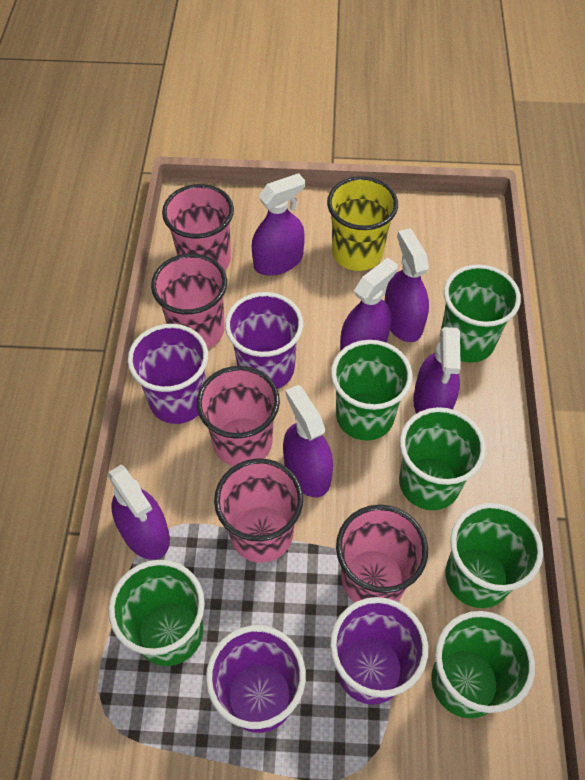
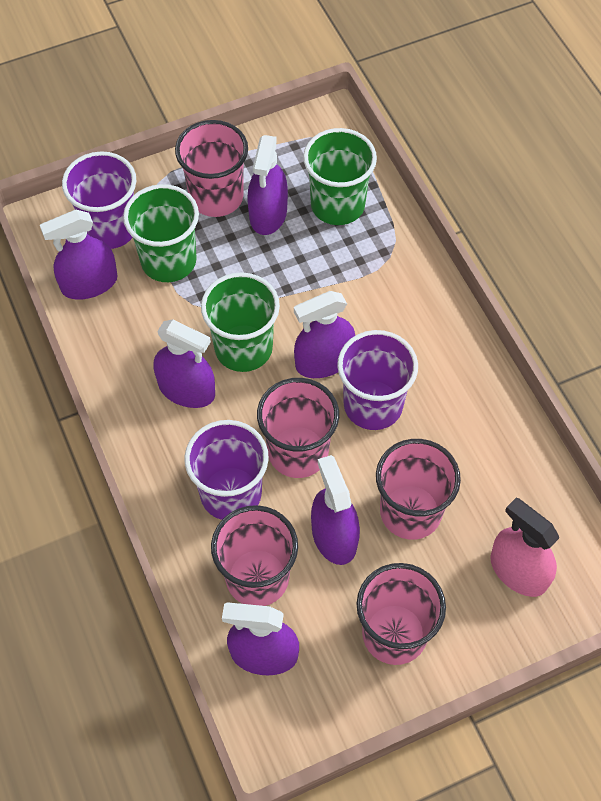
green cup: [109,560,205,666] [331,340,412,441] [399,407,486,510] [431,611,535,718] [440,264,521,363] [445,503,543,608] = 6 -> [123,184,199,282] [201,272,280,372] [303,128,377,225] = 3
pink spray bottle: none = 0 -> [490,498,559,597] = 1
purple cup: [128,324,208,424] [206,625,306,733] [225,292,303,389] [330,597,428,705] = 4 -> [62,151,136,249] [184,420,269,520] [337,330,418,430] = 3
yellow cup: [327,176,398,271] = 1 -> none = 0

